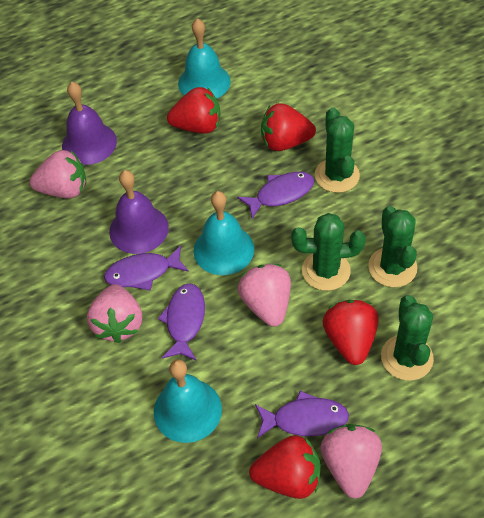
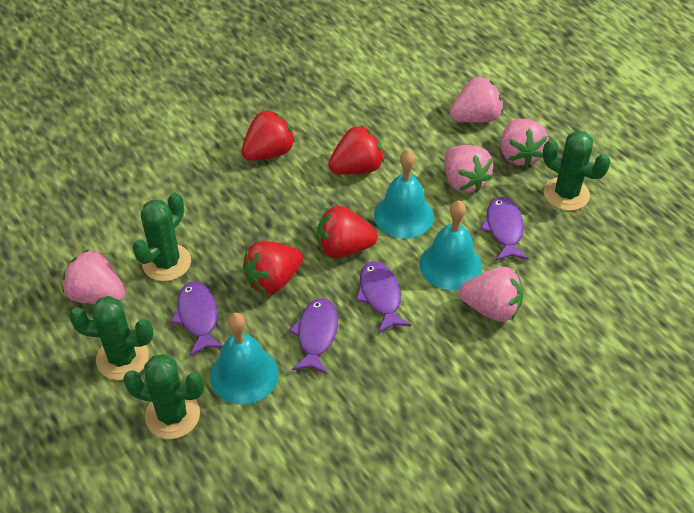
pink strawberry: [29,150,86,198] [87,284,142,343] [238,264,291,327] [320,424,382,499] = 4 -> [62,249,125,304] [444,145,493,193] [450,76,503,123] [459,267,523,322] [500,119,549,167] = 5
purple bell: [62,82,117,165] [109,170,169,254] = 2 -> none = 0

